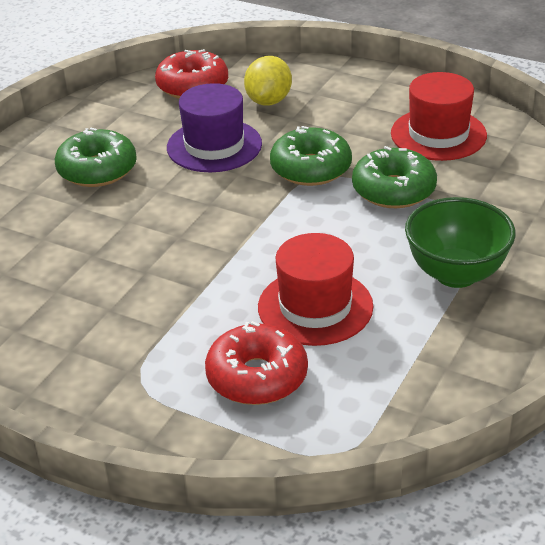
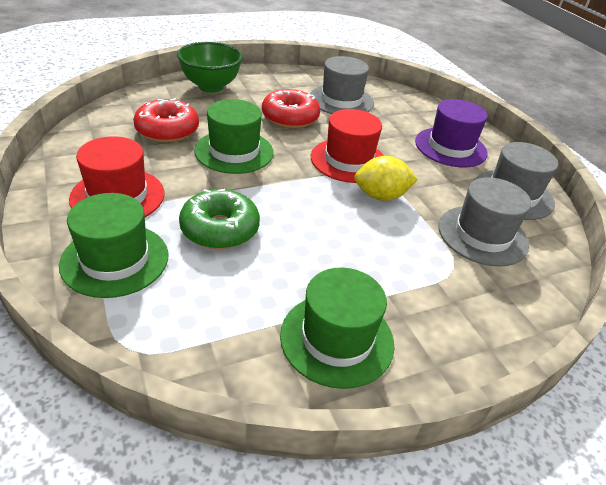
green donut: [55,128,137,187] [270,126,352,186] [352,146,437,208] = 3 -> [179,189,260,249] = 1
green hat: none = 0 -> [59,193,168,298] [194,99,274,174] [280,267,394,389] = 3
grey hat: none = 0 -> [310,56,374,114] [439,177,531,267] [475,142,558,220] = 3

